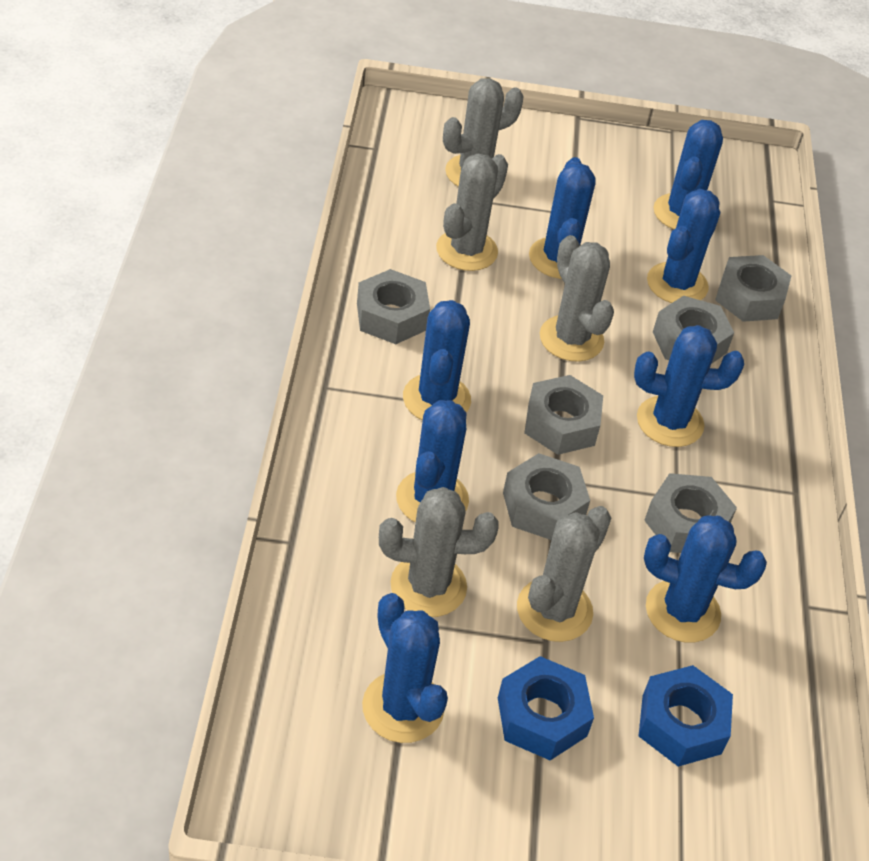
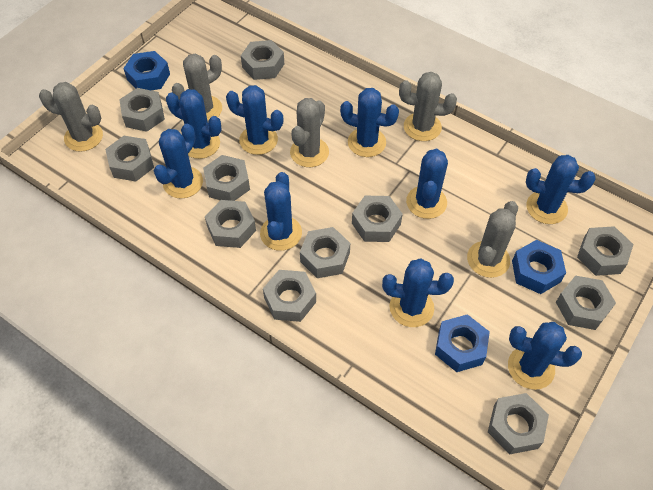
blue cactus: [362,593,448,743] [396,400,469,522] [403,300,471,420] [529,157,596,279] [634,325,744,447] [644,516,767,643] [647,189,720,303] [654,120,723,229] = 8 -> [154,124,203,199] [166,89,221,159] [226,85,283,155] [260,172,302,251] [340,88,399,157] [382,258,454,327] [406,149,448,219] [508,322,582,390] [526,155,596,224] = 9
blue nut: [498,656,594,760] [639,665,733,767] = 2 -> [123,51,170,90] [435,314,490,372] [512,240,566,294] = 3
grey nut: [357,269,430,344] [503,453,590,540] [524,375,603,455] [644,473,737,553] [653,296,734,364] [715,255,791,322] = 6 -> [105,136,154,181] [119,88,165,132] [203,155,250,201] [205,200,256,248] [241,40,284,80] [263,270,316,322] [300,227,350,278] [352,196,403,242] [488,393,549,454] [556,276,616,330] [577,226,633,276] = 11

